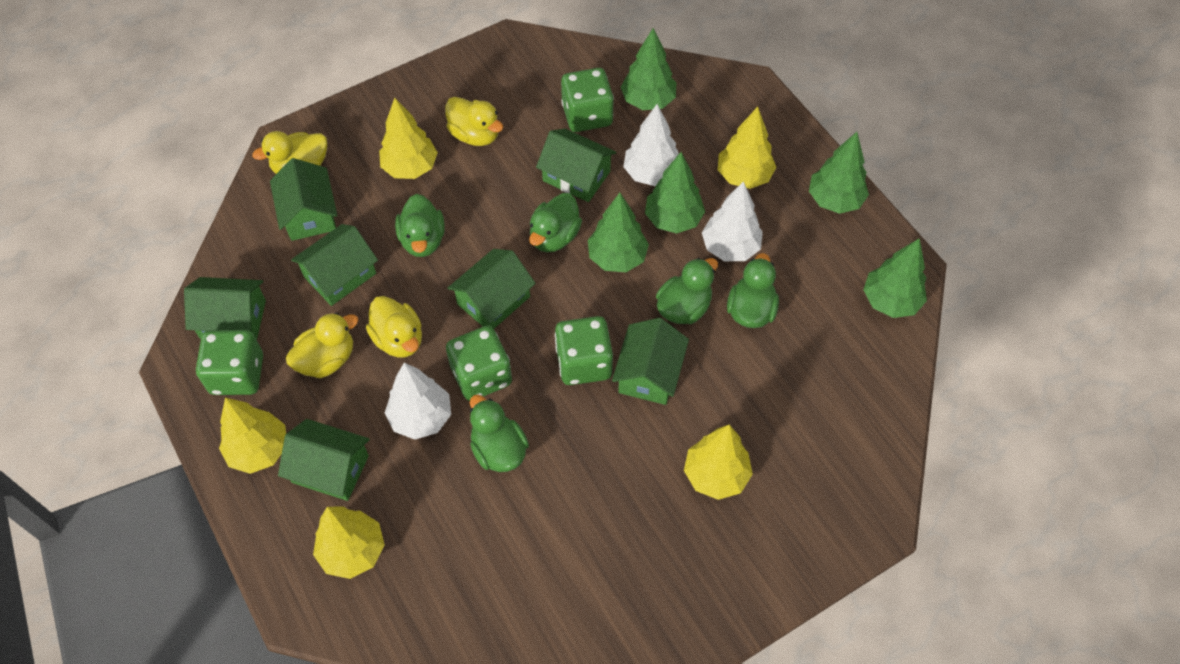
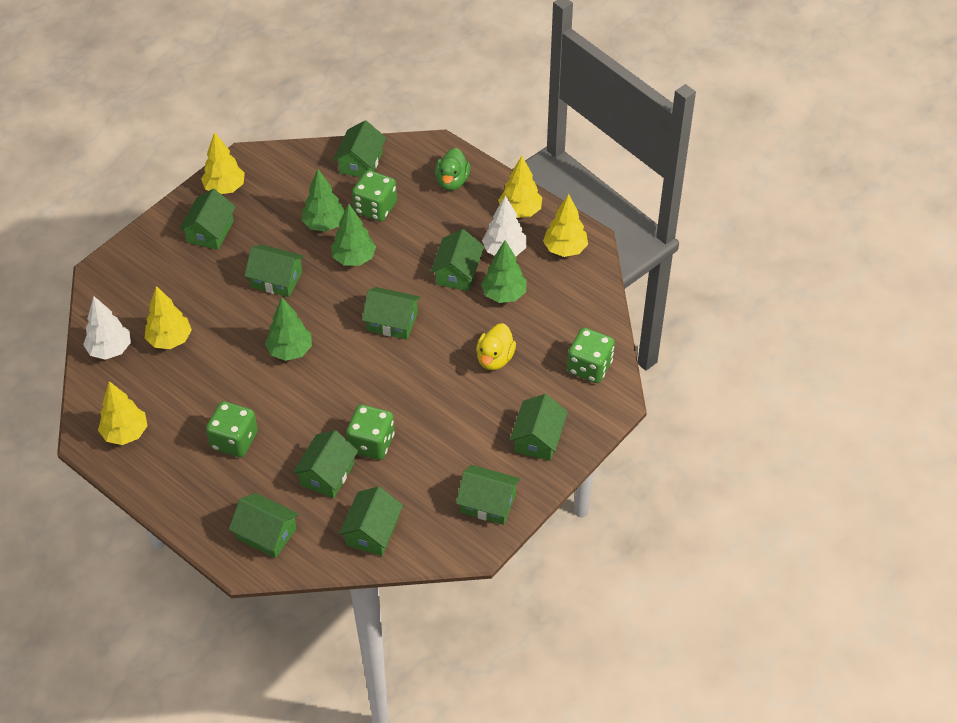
green duck: [395,194,444,257] [470,394,529,472] [529,193,582,252] [656,258,718,324] [727,253,779,328] = 5 -> [435,148,470,191] = 1
green house: [184,277,266,340] [270,158,337,241] [278,419,370,501] [291,224,378,306] [448,249,536,329] [536,128,616,202] [612,318,689,405] = 7 -> [179,189,236,250] [229,493,299,558] [244,245,305,297] [293,430,358,498] [333,120,386,178] [339,486,403,556] [362,287,421,340] [430,229,484,291] [456,465,520,525] [509,394,568,461] = 10
green tree: [588,193,649,272] [621,28,676,110] [645,152,705,233] [809,132,869,214] [863,238,927,318] = 5 -> [265,297,312,361] [302,169,345,232] [331,204,376,266] [481,240,527,303] = 4
white tree: [385,362,451,440] [623,104,679,186] [702,181,763,261] = 3 -> [83,296,131,360] [482,195,527,257] = 2
yellow duck: [252,131,327,174] [286,312,359,378] [366,296,422,357] [445,97,503,146] = 4 -> [476,323,516,370] = 1

